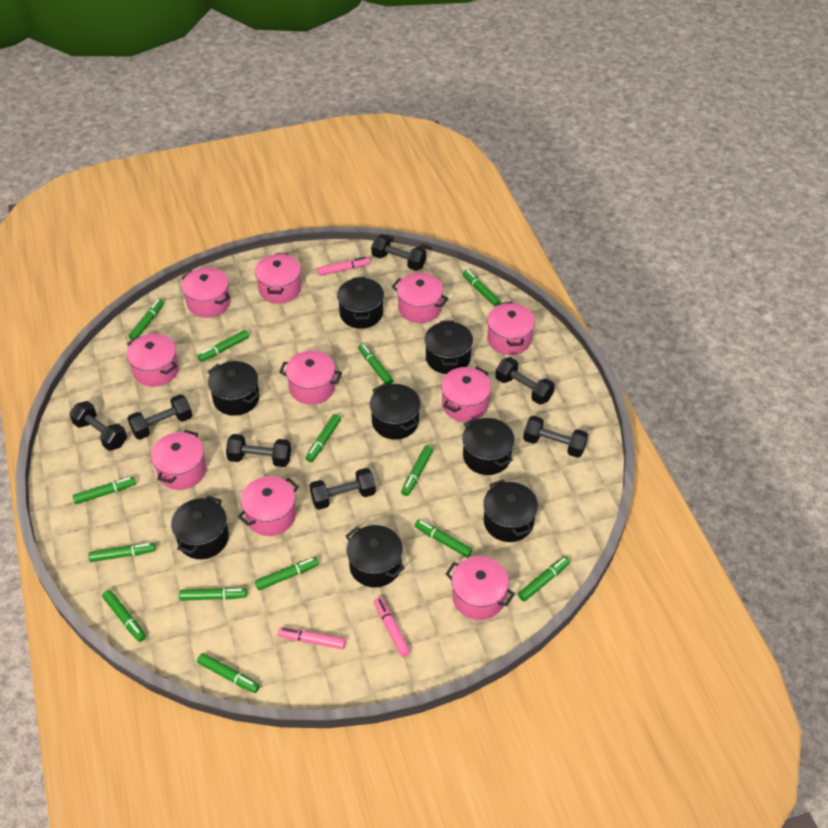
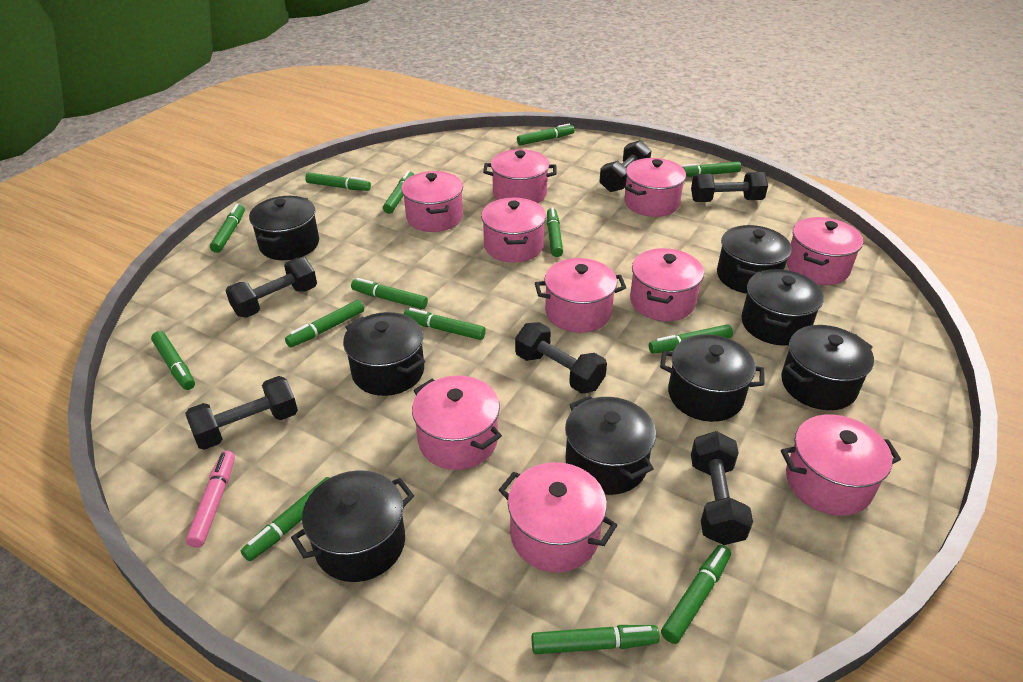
black dumbbell: [69,401,127,451] [127,394,193,440] [226,434,291,467] [309,468,376,510] [371,235,426,271] [495,357,555,405] [523,416,588,458] = 7 -> [185,376,298,450] [225,257,317,318] [515,322,607,394] [599,140,652,192] [691,172,768,202] [691,431,753,545] = 6
pink marker: [278,627,346,649] [317,257,370,276] [374,597,410,657] = 3 -> [186,451,235,547] = 1

